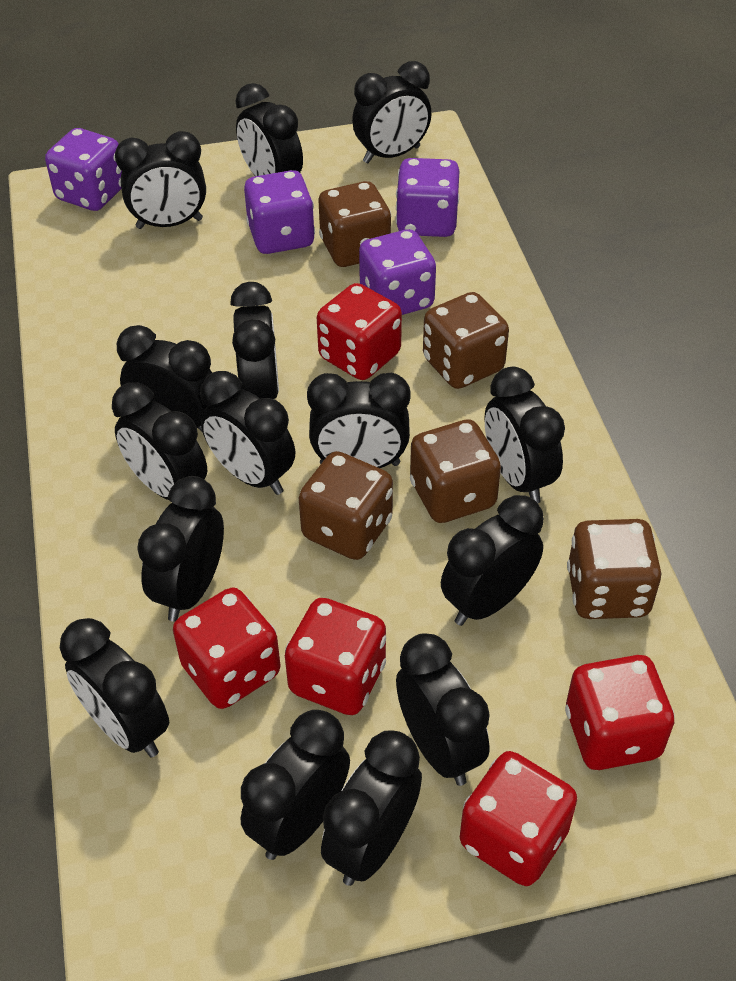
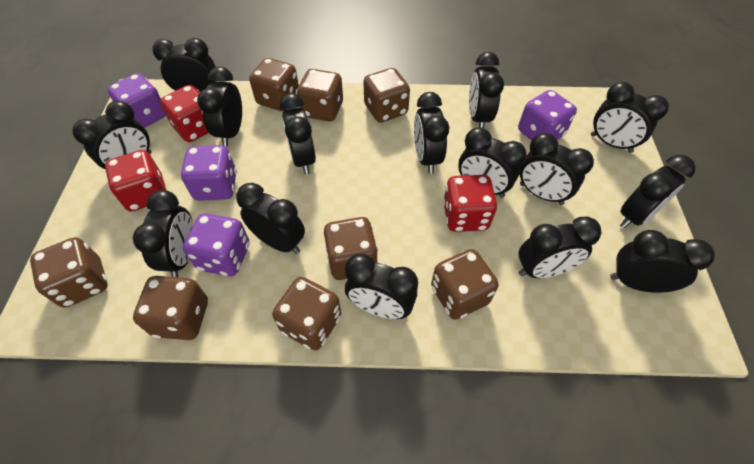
brown dice: [299,451,393,560] [318,181,391,267] [410,419,501,523] [423,292,509,389] [567,519,662,619] = 5 -> [30,237,108,308] [133,276,208,340] [249,58,299,111] [272,277,341,351] [297,69,343,121] [324,217,378,280] [363,68,410,123] [431,249,499,320] = 8
red dice: [173,588,280,709] [285,598,386,715] [317,283,402,380] [460,751,577,886] [565,655,675,770] = 5 -> [105,150,166,211] [160,85,209,142] [443,175,497,232] = 3

